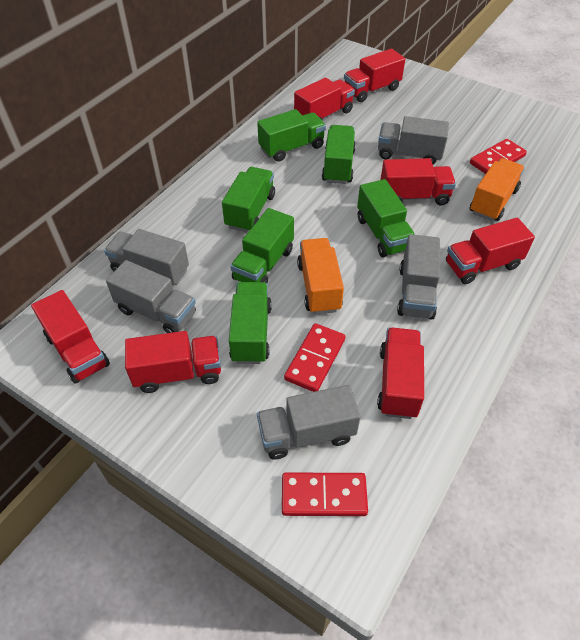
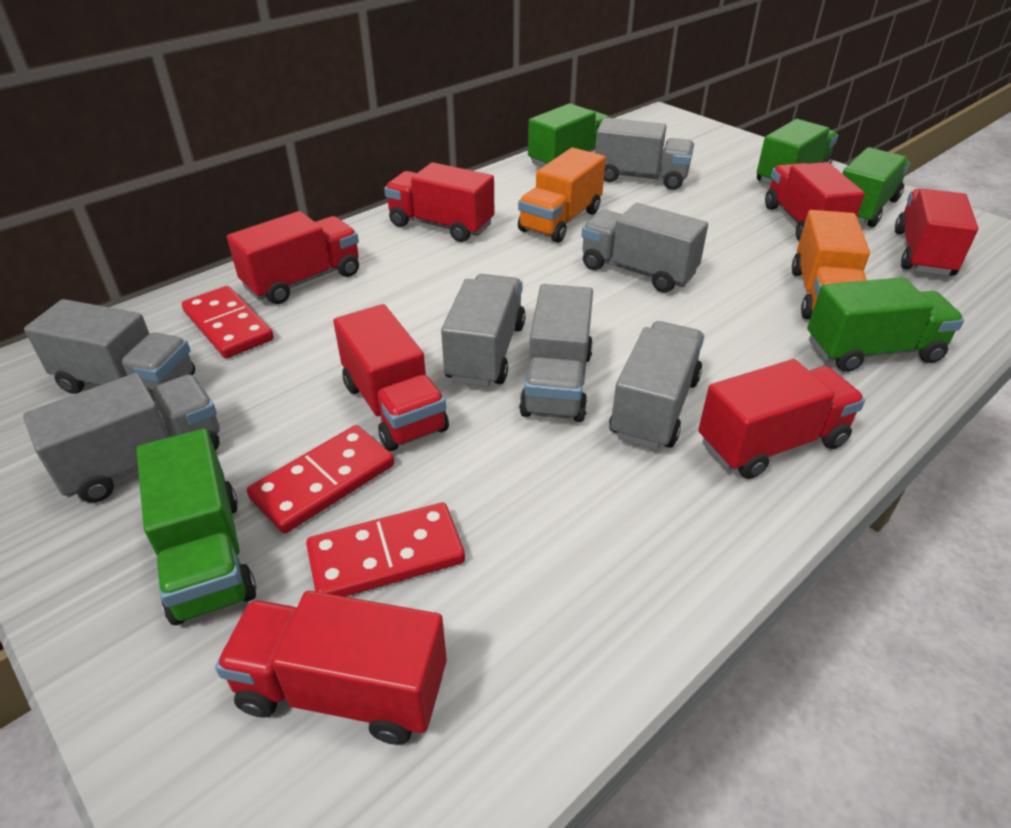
green truck: [222,167,275,232] [229,282,272,364] [230,208,294,283] [257,109,326,162] [322,125,356,184] [357,179,415,257] = 6 -> [136,429,256,625] [528,103,610,167] [757,119,838,185] [807,277,964,372] [842,147,910,227] = 5
grey truck: [104,229,189,285] [106,260,196,333] [257,385,360,460] [378,116,449,165] [397,234,440,320] = 5 -> [23,373,220,502] [24,299,195,410] [441,274,526,387] [519,284,593,422] [581,203,708,293] [595,118,694,190] [609,321,704,450] = 7

